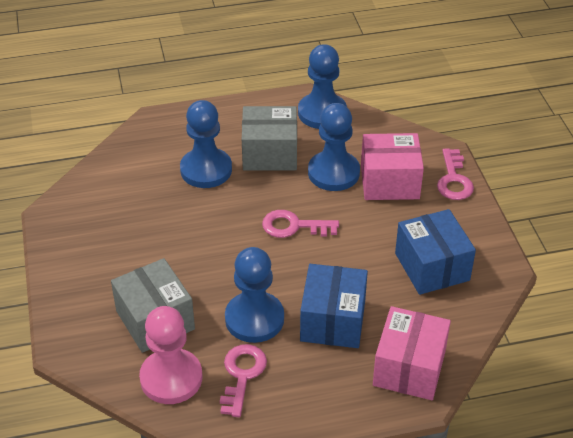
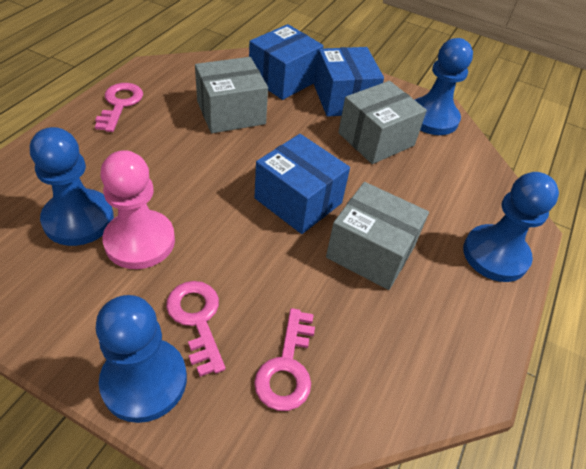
blue box: [300,264,368,348] [395,209,476,295] = 2 -> [249,24,324,100] [254,134,350,234] [314,47,384,117] = 3
grey box: [111,258,195,353] [242,106,297,170] = 2 -> [195,57,268,133] [326,182,429,290] [338,81,427,164] = 3
pink box: [361,133,424,200] [373,306,451,400] = 2 -> none = 0

